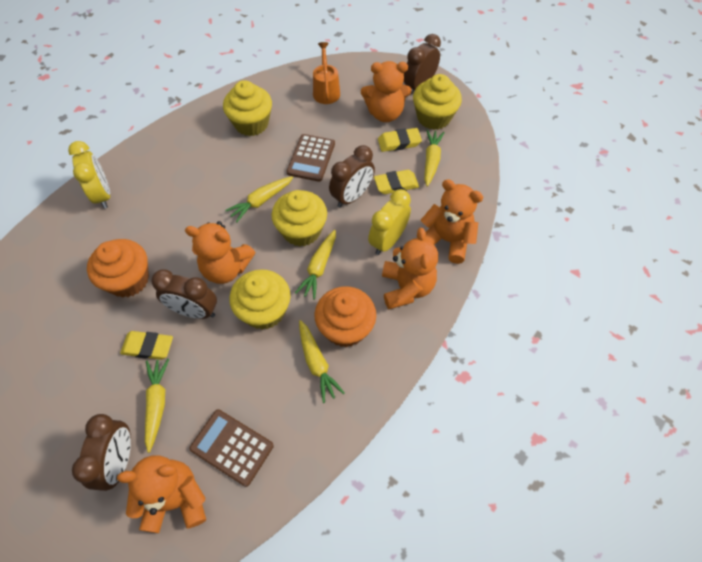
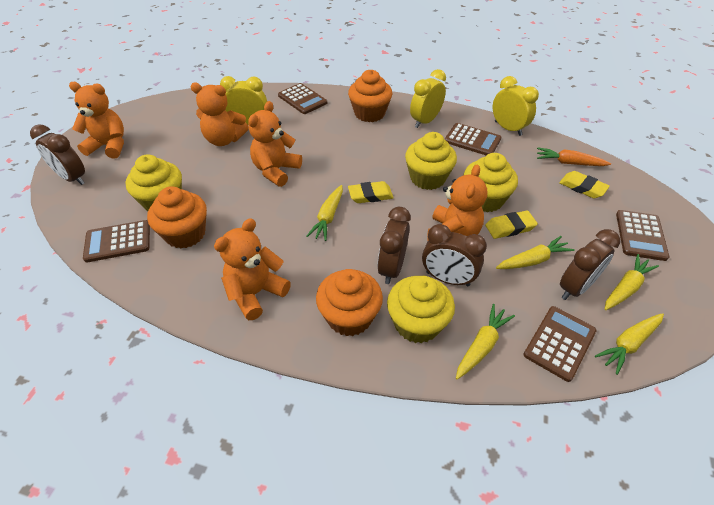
brown calculator: [189,409,274,487] [287,134,335,182] = 2 -> [83,220,150,262] [278,83,327,114] [445,123,502,155] [524,306,597,382] [616,210,669,261] = 5
orange carrot: none = 0 -> [537,147,611,166] = 1
orange cupcake: [87,239,149,297] [315,286,376,347] = 2 -> [147,186,207,248] [316,269,383,336] [348,70,392,122] = 3
orange watering can: [313,42,340,104] = 1 -> none = 0
yellow clock: [68,141,110,209] [368,189,411,255] = 2 -> [220,76,267,125] [410,69,446,128] [493,76,539,136] = 3

